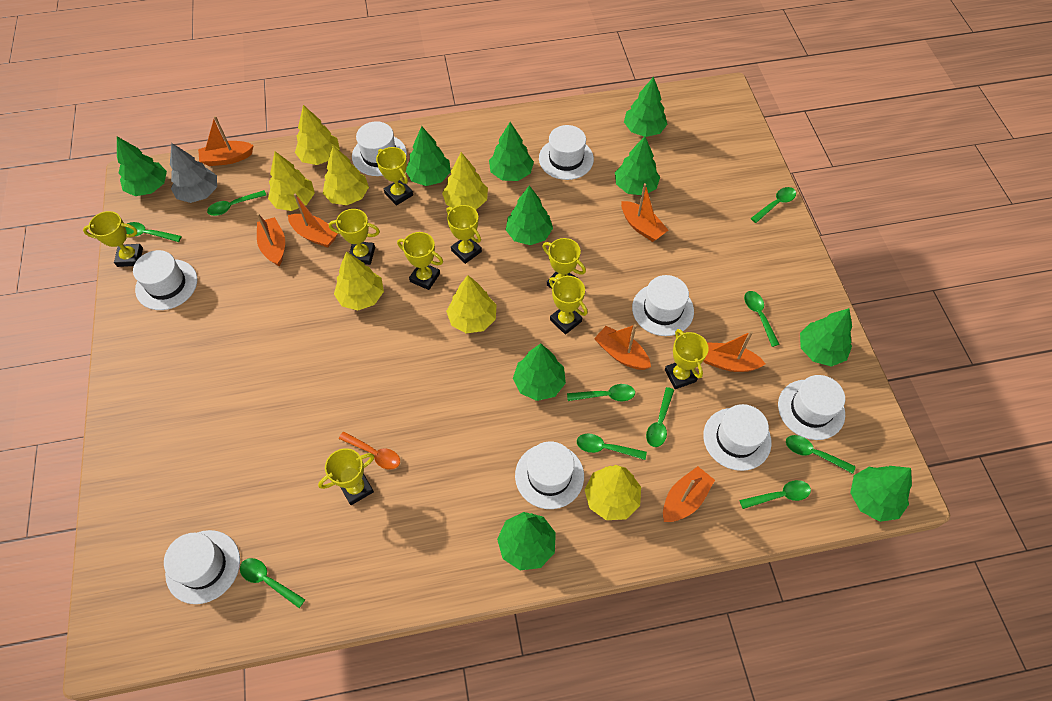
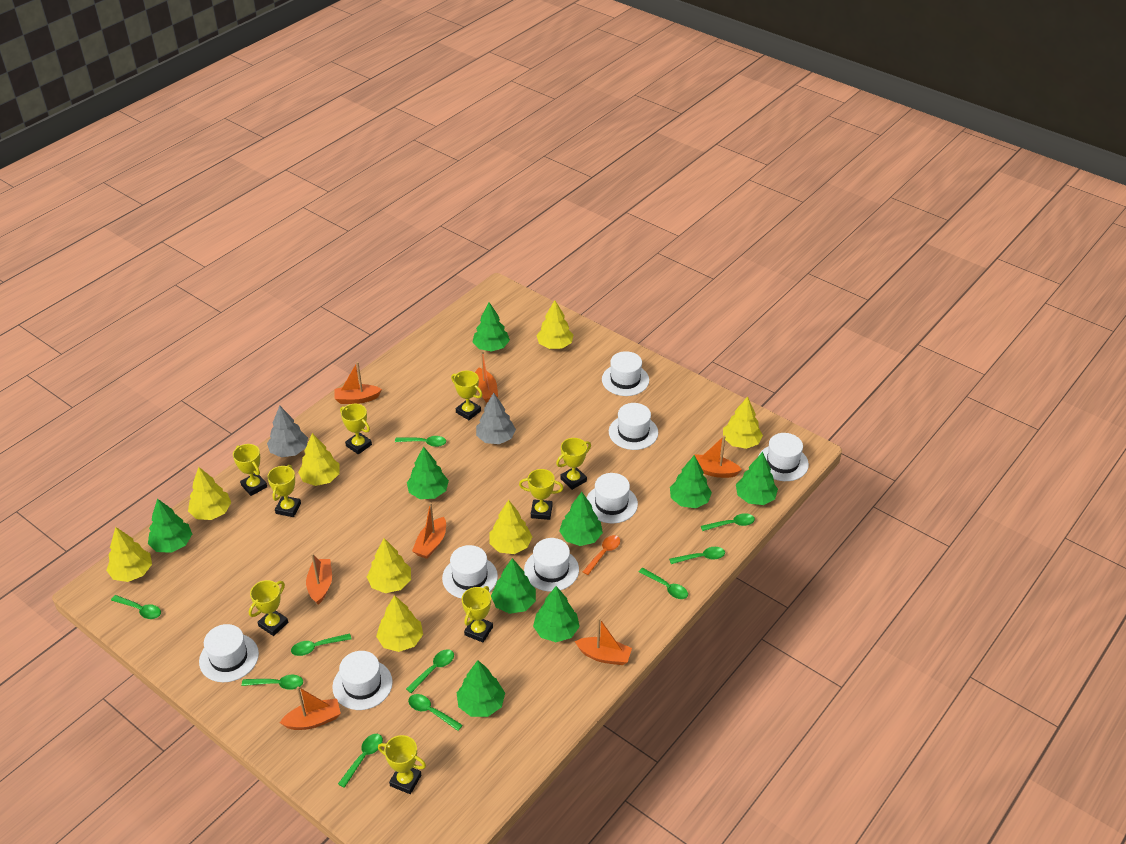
green tree: [117,137,167,196] [406,126,451,186] [489,122,534,181] [497,512,556,570] [506,185,553,245] [513,343,566,401] [615,136,660,195] [624,77,668,137] [800,308,852,367] [850,466,912,522] = 10 -> [148,499,192,553] [407,446,449,499] [457,660,505,717] [473,302,510,352] [491,558,536,614] [533,586,580,642] [559,492,603,546] [670,455,712,508] [736,452,778,505] = 9
grey tree: [170,143,217,203] = 1 -> [267,405,308,458] [476,393,516,444] = 2
yellow tree: [268,151,315,211] [295,105,340,165] [323,146,369,205] [334,251,384,311] [442,152,488,210] [446,275,496,333] [584,465,641,520] = 7 -> [106,527,152,582] [188,467,231,520] [298,433,340,486] [367,538,411,593] [376,595,423,652] [489,500,532,554] [536,300,574,349] [723,396,763,449] = 8

